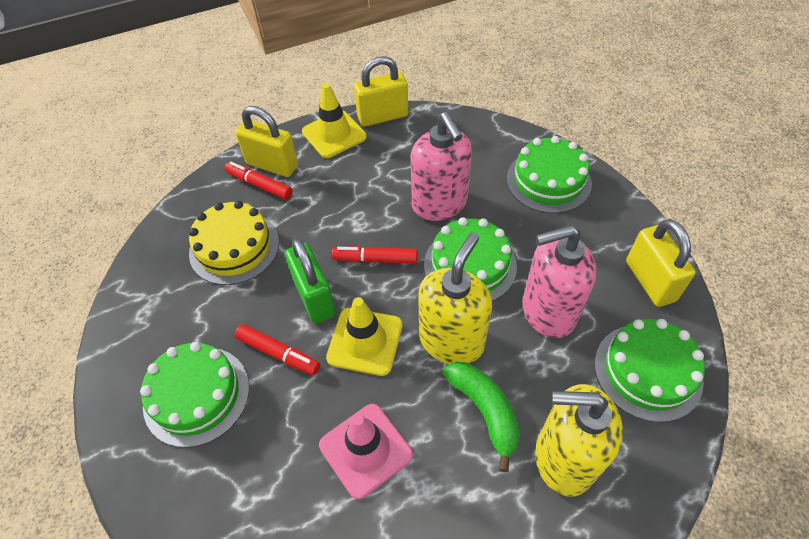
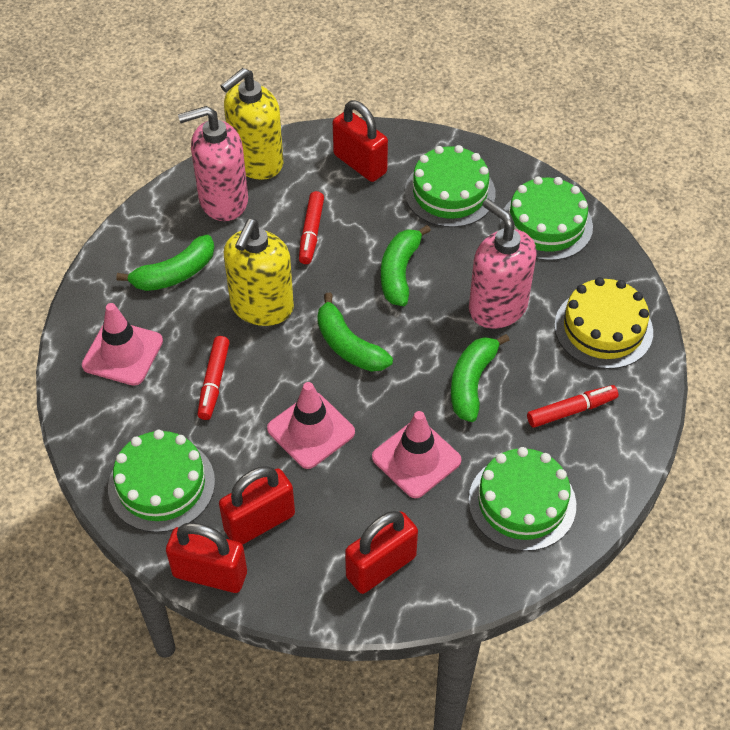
green banana: [443,362,520,472] = 1 -> [116,235,214,291] [317,293,393,372] [381,225,431,306] [451,334,509,422] = 4
green padlock: [285,238,336,324] = 1 -> none = 0
pink traffic cone: [319,404,413,499] = 1 -> [82,303,163,386] [267,382,355,469] [372,411,462,498] = 3
red padlock: none = 0 -> [166,523,247,593] [219,466,295,545] [333,101,388,182] [345,511,418,594] = 4
yellow padlock: [235,106,298,177] [354,56,408,127] [626,219,696,307] = 3 -> none = 0
yellow traffic cone: [302,83,367,158] [326,297,403,376] = 2 -> none = 0

